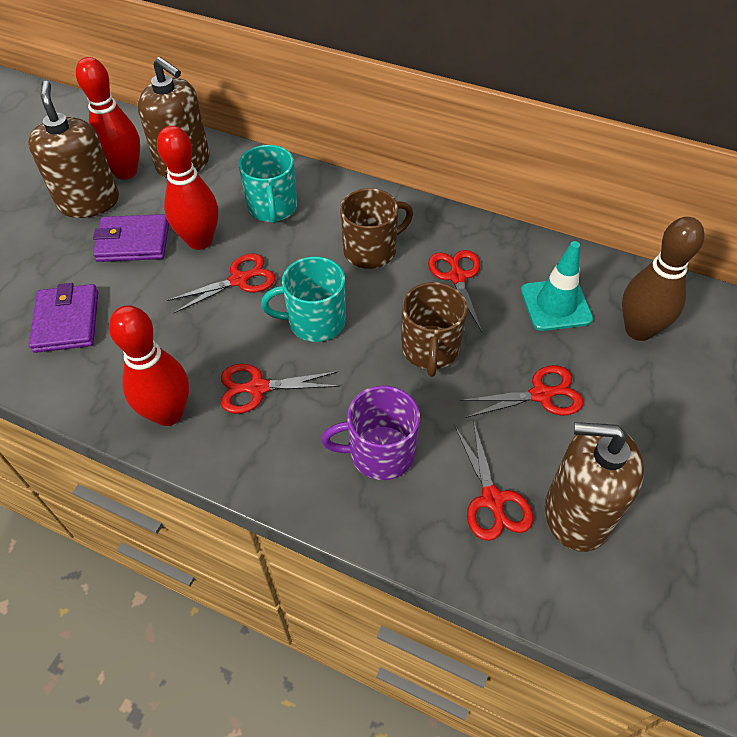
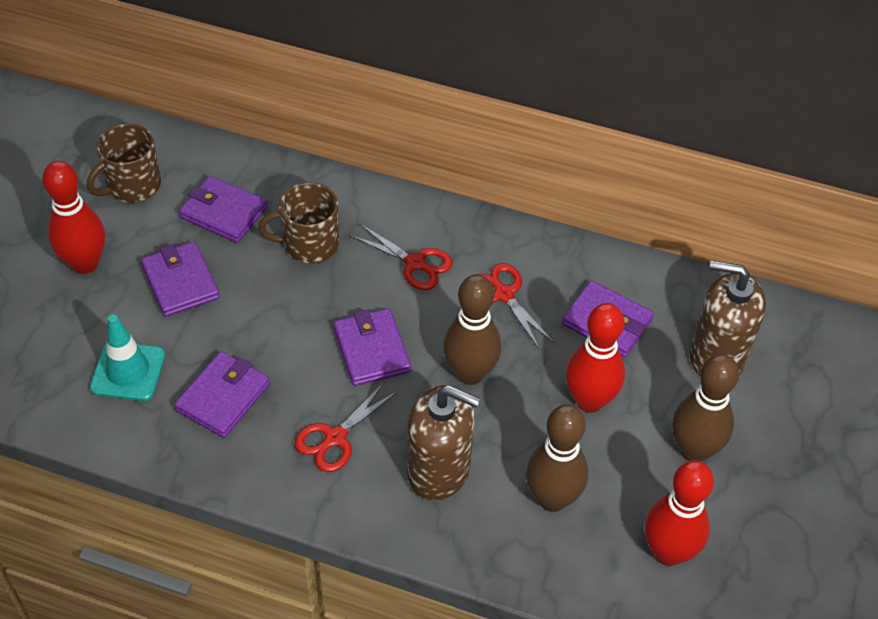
brown bowling pin: [622,217,705,341] = 1 -> [443,274,501,385] [526,404,588,512] [672,354,739,461] = 3
brown soap dispenser: [28,81,119,218] [137,57,210,179] [545,422,644,552] = 3 -> [407,385,481,501] [690,261,766,376] = 2
purple mug: [321,386,420,480] = 1 -> none = 0
purple wallet: [29,283,98,353] [93,214,169,262] = 2 -> [141,241,220,317] [174,351,270,438] [179,176,267,243] [334,308,411,386] [562,281,654,357] = 5
red scissors: [167,253,276,313] [221,364,340,414] [428,250,482,332] [455,423,533,541] [460,365,583,418] = 5 -> [295,381,398,472] [350,224,453,290] [479,263,554,350] = 3
turquoise mug: [238,145,297,224] [261,257,346,342] = 2 -> none = 0

